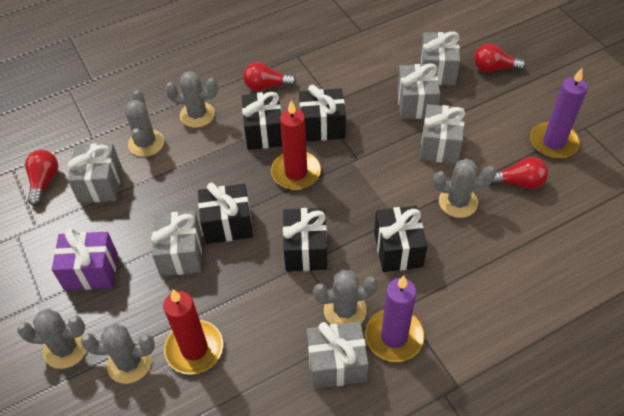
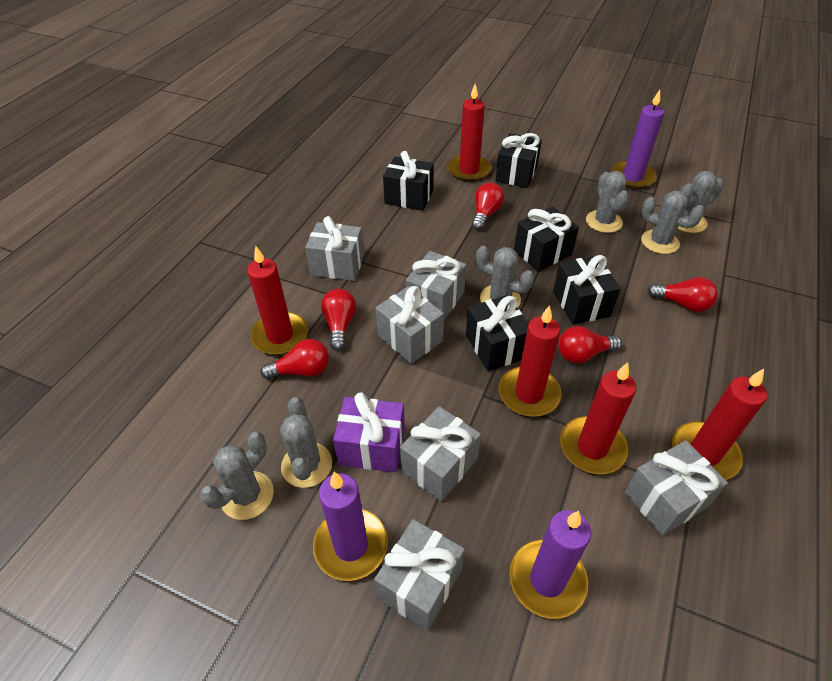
purple candle: [365,276,424,362] [530,68,588,159] = 2 -> [313,472,388,581] [509,510,591,619] [611,90,665,189] = 3
red candle: [163,289,223,375] [271,100,321,190] = 2 -> [247,246,308,355] [448,84,491,182] [499,305,561,417] [560,362,636,474] [672,369,767,480] = 5
red light bulb: [25,150,58,206] [243,62,296,91] [474,44,526,72] [490,157,548,189] = 4 -> [260,339,329,379] [321,289,356,351] [472,182,504,230] [558,326,622,363] [647,277,718,312] = 5

